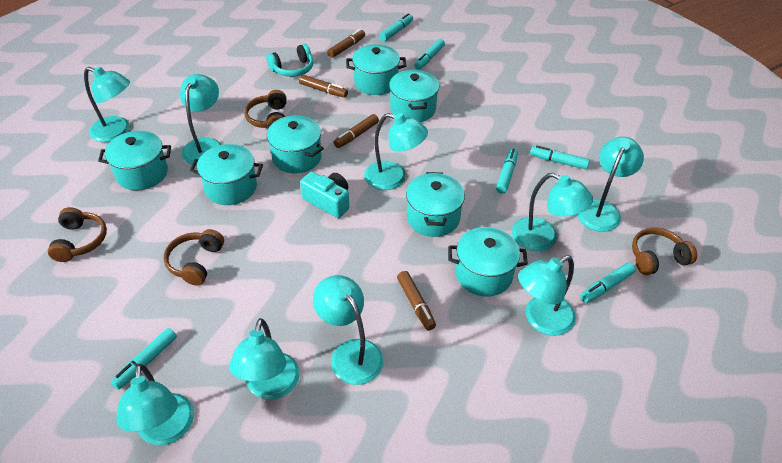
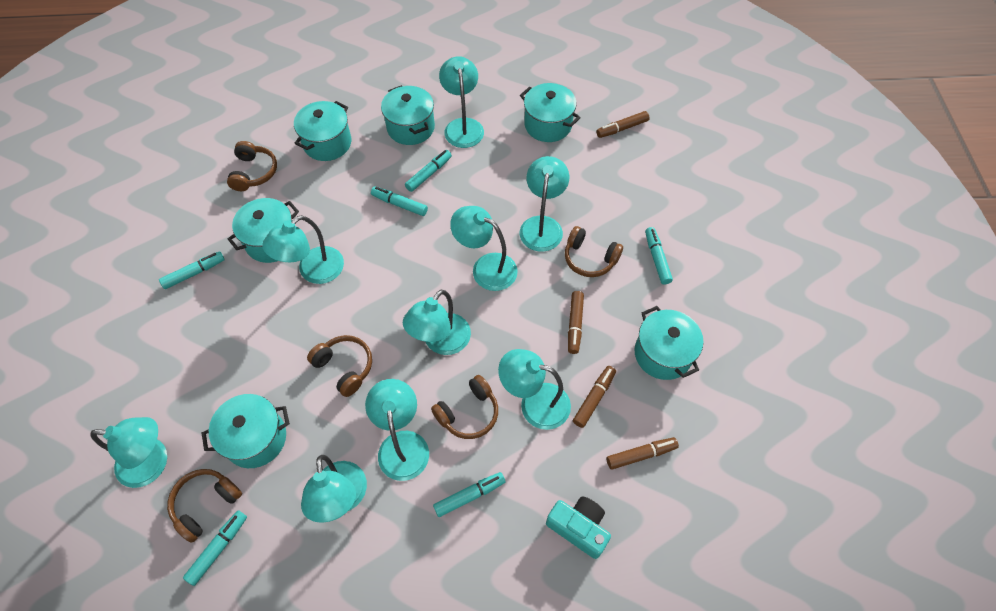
brown headphones: [48,207,107,262] [164,229,224,286] [244,90,286,128] [632,227,697,275] = 4 -> [167,469,242,543] [227,141,277,191] [307,335,372,397] [431,375,498,439] [565,226,623,277] = 5
turquoise headphones: [267,44,313,77] = 1 -> none = 0
turquoise pot: [98,131,171,190] [190,144,263,205] [266,115,324,173] [346,44,406,95] [389,70,439,122] [406,172,465,237] [448,227,528,297] = 7 -> [202,394,290,468] [227,198,299,263] [294,101,351,161] [381,85,435,145] [520,83,581,142] [635,306,703,380] = 6

